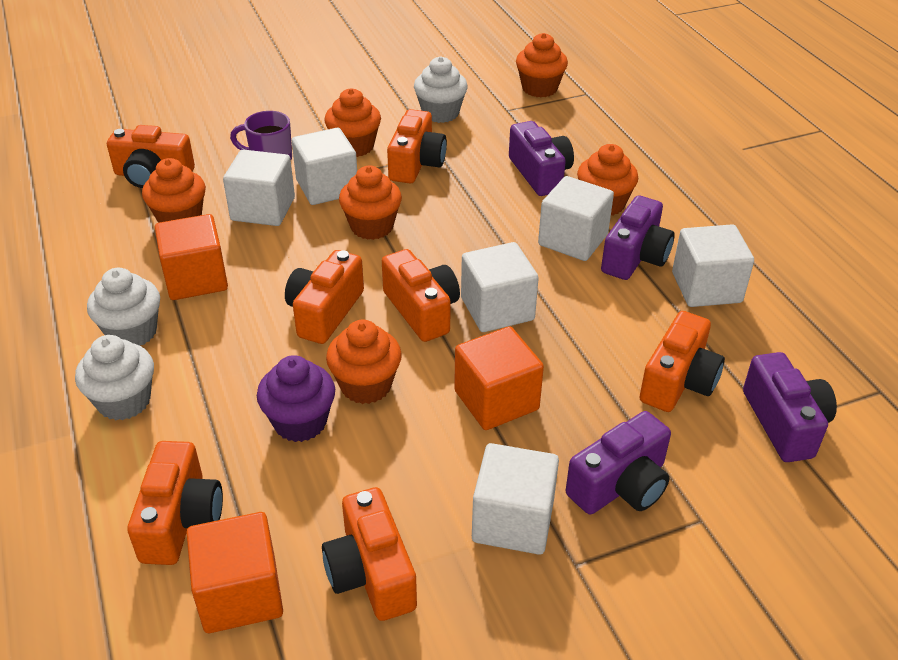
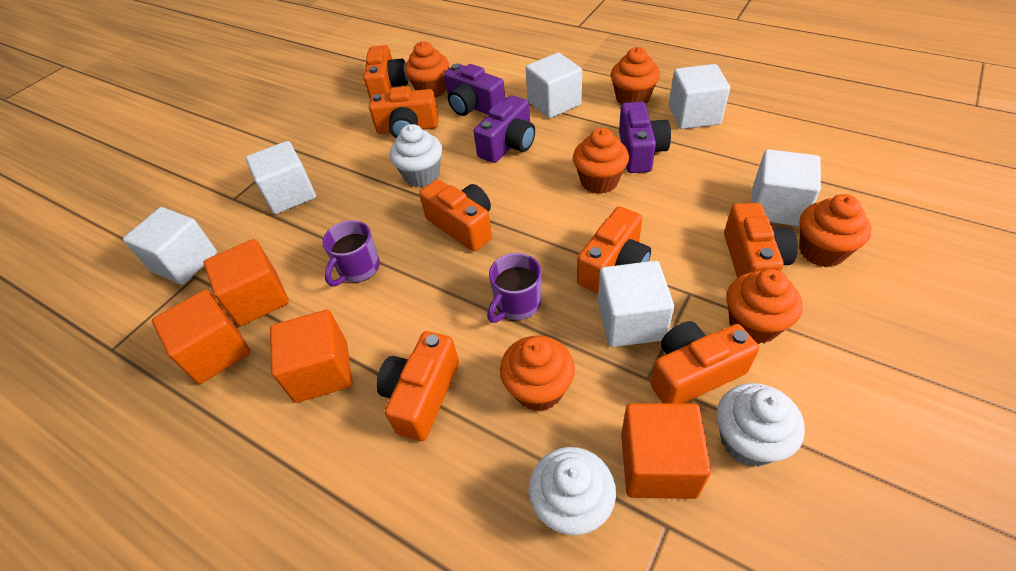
orange cube: [155,214,228,300] [186,512,283,633] [454,326,544,430] = 3 -> [152,290,251,384] [203,239,289,326] [270,310,352,403] [621,403,711,499] = 4
purple camera: [509,121,574,196] [566,411,671,515] [601,195,675,280] [743,352,837,462] = 4 -> [444,64,505,116] [473,95,535,163] [619,101,671,173] = 3
purple cupcake: [257,355,335,442] = 1 -> none = 0
purple mug: [230,111,292,159] = 1 -> [322,220,380,286] [487,253,542,323] = 2

